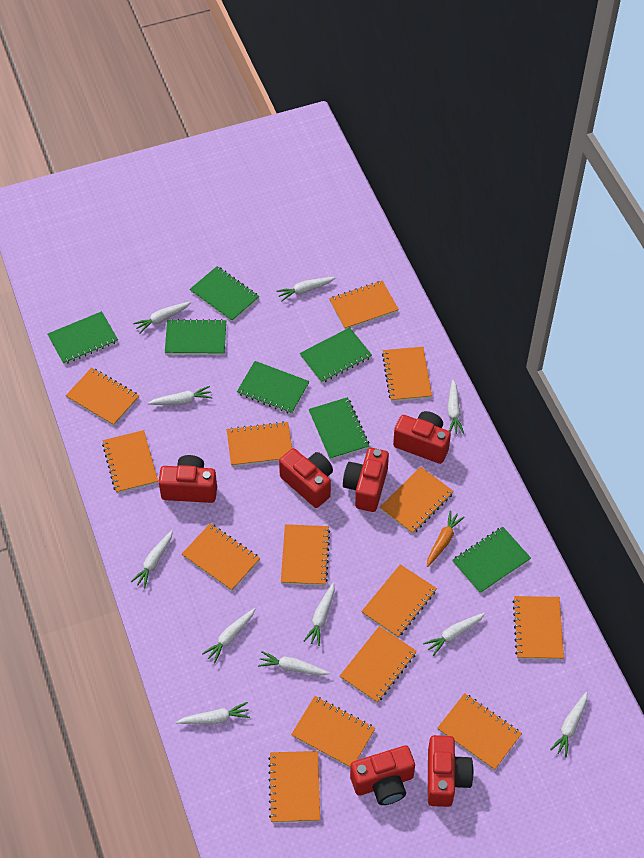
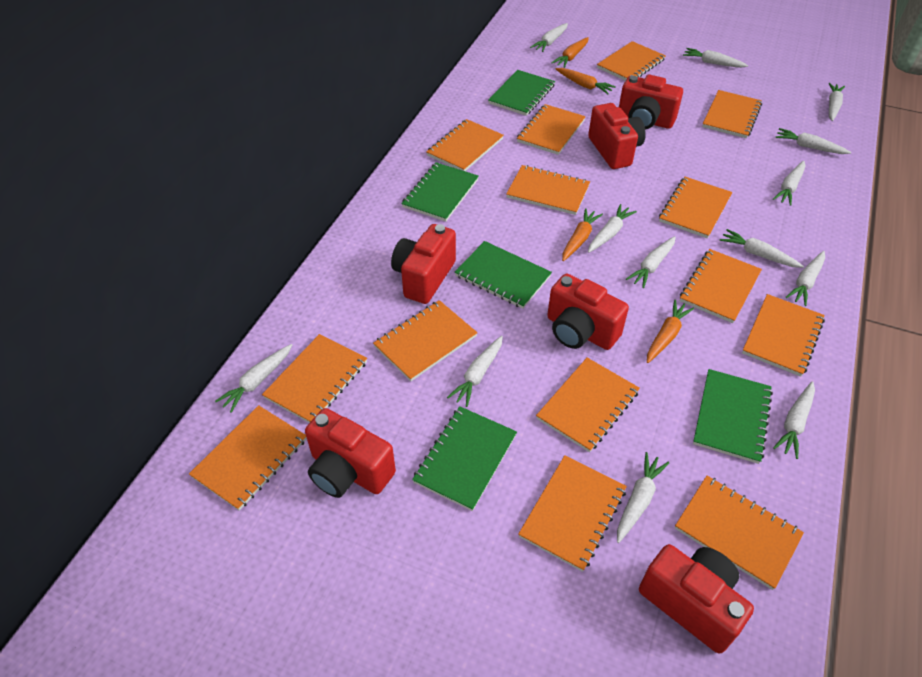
green notebook: [48,311,118,364] [165,319,226,355] [190,266,259,322] [237,361,309,414] [300,327,372,383] [309,397,369,460] [452,527,531,593] = 7 -> [401,162,479,222] [412,406,517,511] [455,241,552,309] [488,70,555,116] [693,369,773,464] = 5
orange carrot: [427,510,464,567] = 1 -> [551,37,589,68] [556,68,616,94] [562,208,603,261] [647,300,694,363] = 4
white carrot: [131,530,173,588] [133,302,191,333] [147,386,212,405] [176,702,250,724] [202,608,255,664] [258,651,330,676] [276,277,336,301] [304,583,335,646] [423,613,485,656] [447,380,464,434] [550,692,587,757] = 11 -> [215,344,292,413] [447,336,503,407] [530,23,568,52] [588,204,637,253] [617,452,669,543] [626,236,676,288] [683,48,748,68] [720,229,804,268] [773,161,805,206] [773,381,815,459] [776,128,851,154] [786,251,825,306] [829,83,845,121] = 13

